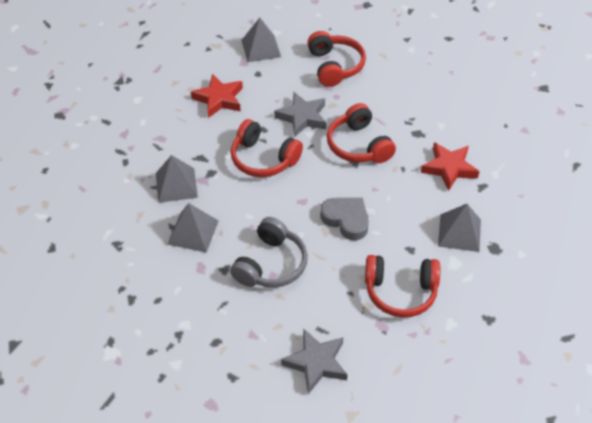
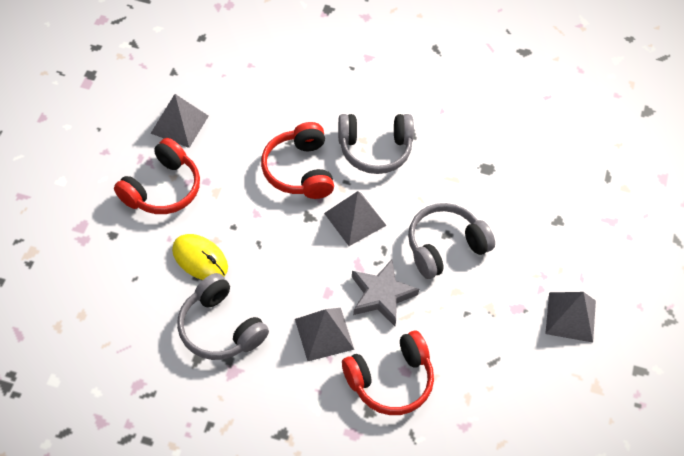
grey headphones: [230,217,308,288] = 1 -> [177,273,269,360] [338,114,414,174] [408,203,495,279] = 3
grey heart: [320,198,369,240] = 1 -> none = 0
grey star: [274,92,326,137] [281,328,348,394] = 2 -> [352,259,419,326] = 1
red headphones: [231,119,303,177] [307,31,366,87] [327,103,396,163] [365,255,440,318] = 4 -> [114,138,200,214] [261,122,334,199] [342,331,434,415] = 3
red star: [191,74,243,118] [421,142,480,191] = 2 -> none = 0
yellow mouse: none = 0 -> [172,234,228,280] = 1

